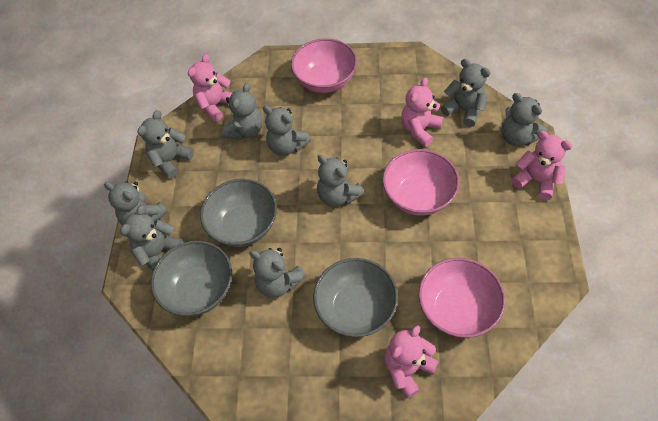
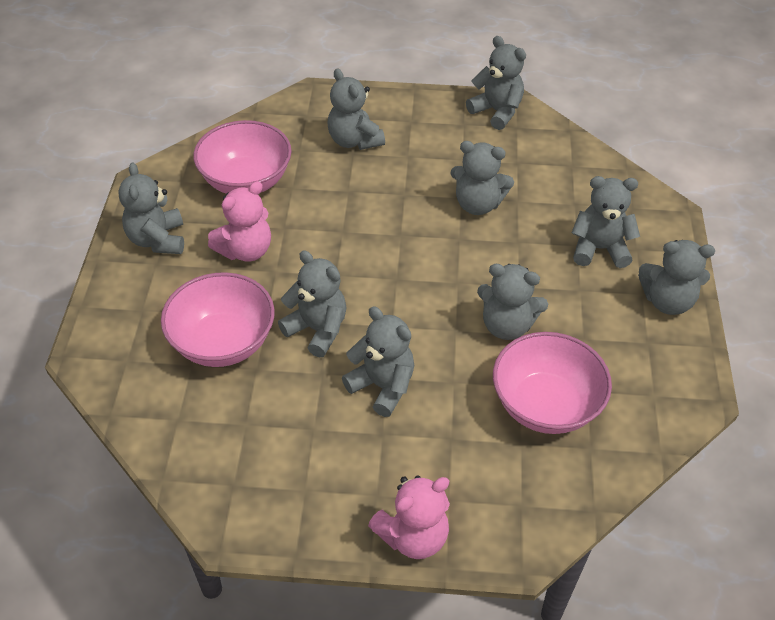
grey bowl: [151,241,232,316] [200,179,277,247] [313,258,398,337] = 3 -> none = 0
pink teddy bear: [188,54,232,121] [384,326,439,398] [401,77,443,147] [512,131,572,200] = 4 -> [208,181,271,262] [368,475,450,559] = 2

